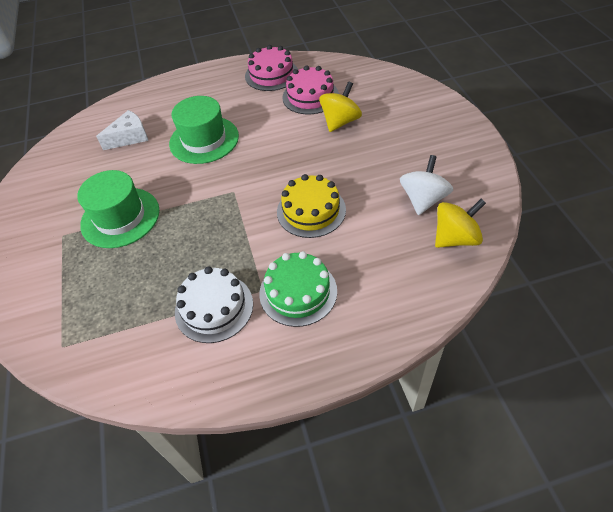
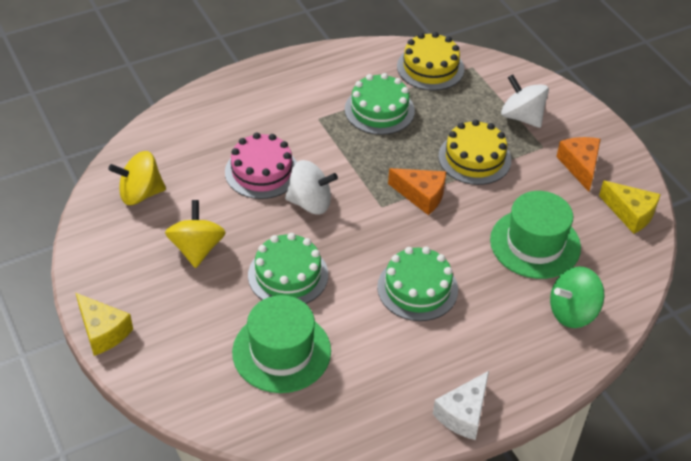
green cake: [259,251,337,327] = 1 -> [248,233,328,304] [345,73,415,135] [377,247,458,321] = 3
green spinning top: none = 0 -> [550,266,605,328] = 1
orange cheese: none = 0 -> [388,168,446,215] [556,137,601,192] = 2
pink cake: [245,45,298,91] [282,65,339,114] = 2 -> [225,132,297,199] = 1
white cake: [175,266,253,343] = 1 -> none = 0
white spinning top: [400,155,453,215] = 1 -> [285,160,338,214] [501,74,549,128] = 2
yellow cake: [277,174,346,238] = 1 -> [397,32,464,91] [438,119,511,185] = 2
yellow cheese: none = 0 -> [76,293,133,356] [599,181,661,234] = 2

